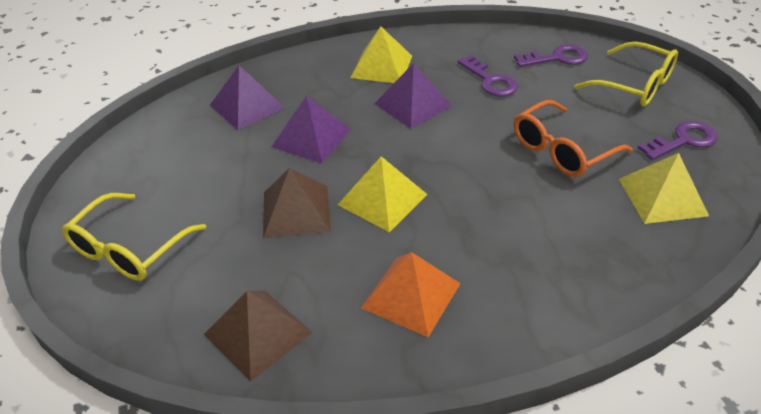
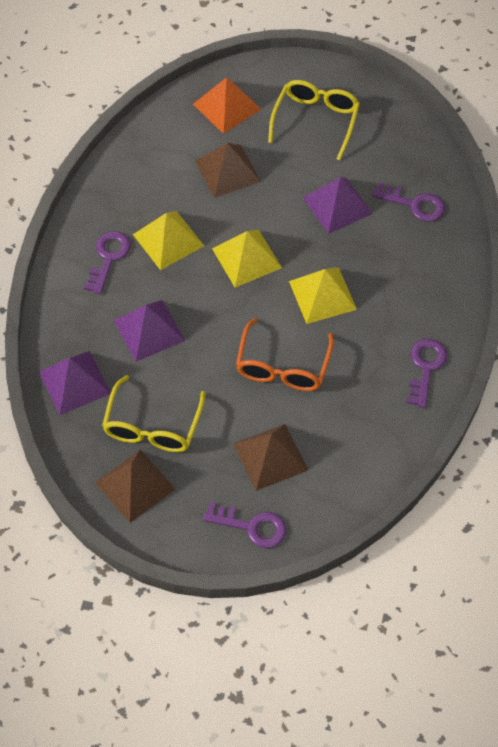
brown pyramid: [204,290,313,382] [263,168,331,238] = 2 -> [95,450,175,523] [195,143,261,198] [234,424,308,491] = 3
purple key: [458,55,518,97] [514,44,588,67] [638,121,718,160] = 3 -> [84,231,131,294] [203,502,286,548] [372,182,445,222] [407,339,447,408] = 4

